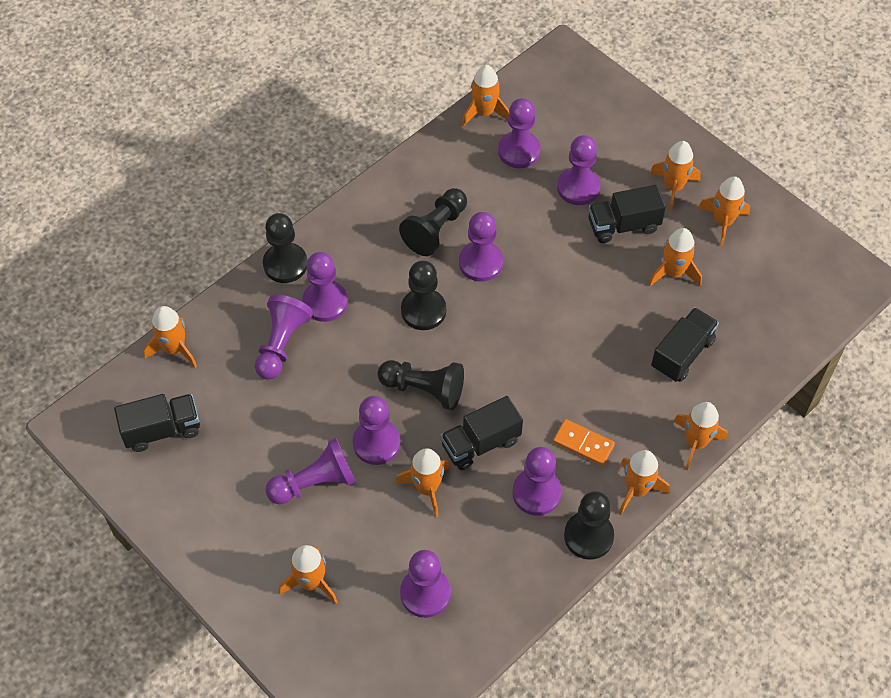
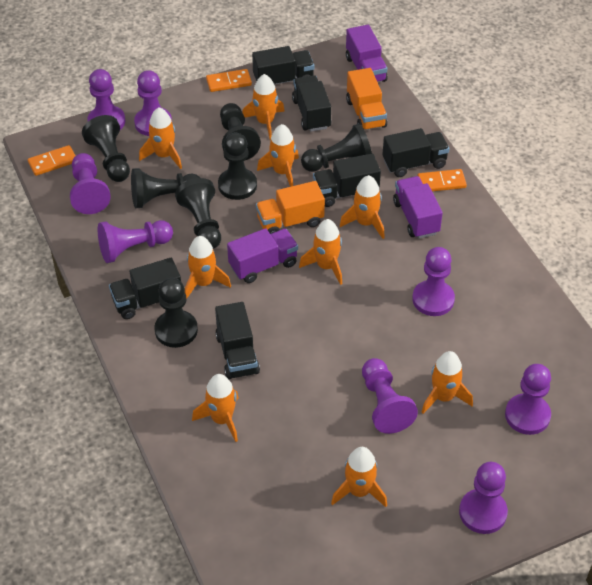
black pawn: [263,213,307,283] [378,360,464,410] [399,188,467,256] [401,261,446,330] [564,491,614,560] = 5 -> [82,115,130,182] [131,168,200,208] [154,278,198,348] [175,178,221,249] [218,133,257,200] [220,103,261,161] [301,123,372,172] = 7
black truck: [114,394,200,452] [440,396,523,470] [588,185,666,243] [651,307,719,382] = 4 -> [109,258,181,319] [215,302,260,379] [252,46,315,85] [292,75,331,132] [313,154,381,207] [382,128,449,177] = 6
orange domino: [553,419,615,466] = 1 -> [28,145,75,176] [206,69,252,92] [418,169,467,191] = 3
orange truck: none = 0 -> [256,181,325,234] [346,68,387,130] = 2
purple pawn: [255,294,313,380] [265,438,356,504] [302,252,348,322] [353,396,401,465] [400,550,451,618] [459,212,503,282] [498,98,541,168] [512,447,562,516] [557,135,600,205] = 9 -> [70,153,111,214] [87,69,125,130] [98,220,173,263] [134,70,172,136] [362,358,418,434] [412,247,455,316] [459,462,508,534] [505,364,551,435] = 8
purple truck: none = 0 -> [227,228,298,283] [346,25,387,82] [393,176,443,239] = 3

